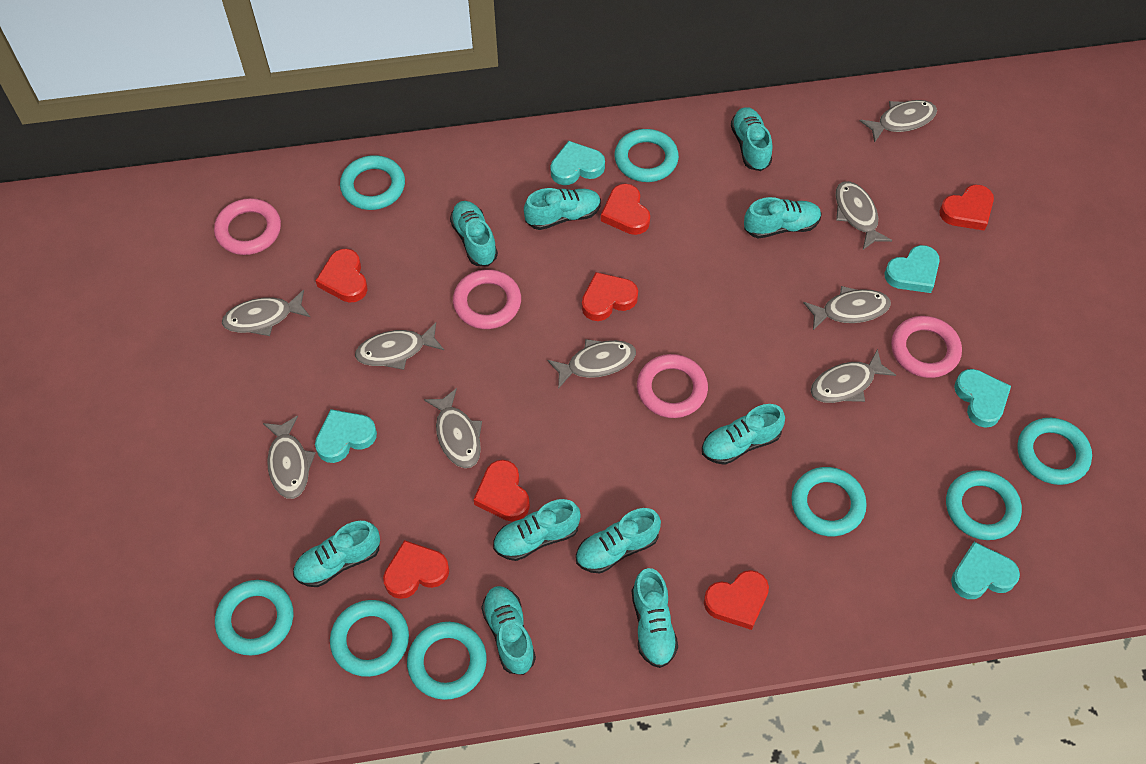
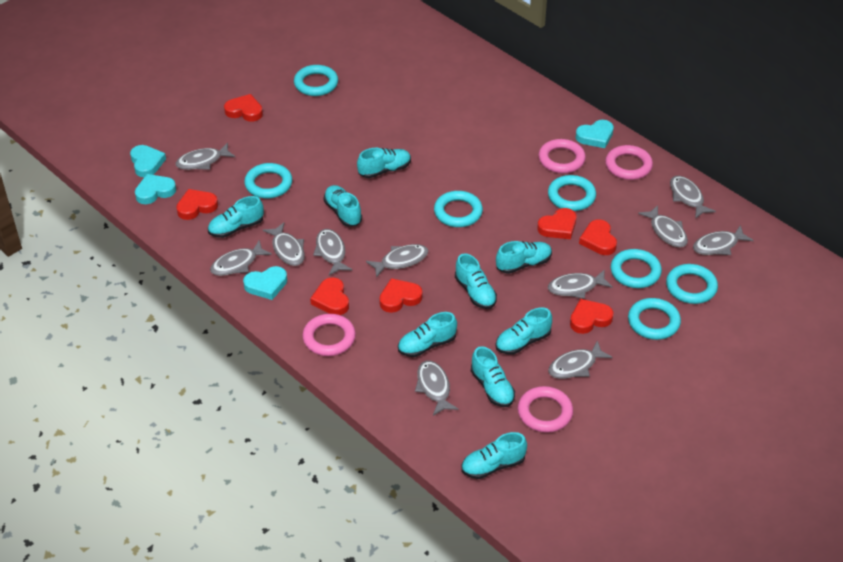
grey fish: [222,290,310,336] [263,416,316,499] [355,322,444,370] [424,388,482,468] [548,339,636,389] [803,286,891,330] [811,349,896,403] [836,181,892,250] [860,100,937,143] = 9 -> [176,143,235,170] [210,240,272,276] [263,223,305,266] [313,229,352,275] [366,244,428,278] [415,360,458,416] [548,269,613,299] [548,340,612,379] [638,205,688,247] [670,176,716,219] [693,225,754,255] = 11
turquoise heart: [315,409,377,463] [551,141,605,185] [884,245,940,293] [951,542,1020,599] [954,369,1011,428] = 5 -> [130,145,166,177] [135,174,176,204] [243,266,287,300] [576,120,614,148] = 4
turquoise ring: [215,580,293,655] [330,600,409,677] [340,155,405,210] [407,622,487,700] [615,129,679,182] [791,467,867,536] [946,470,1022,540] [1017,418,1092,485] = 8 -> [244,163,292,198] [294,65,338,96] [434,191,483,227] [548,175,596,211] [611,249,662,288] [628,298,681,340] [666,264,718,304] = 7
turquoise shoe: [293,521,380,587] [450,201,498,266] [481,586,536,675] [493,499,581,561] [524,188,601,230] [576,508,661,573] [632,568,678,668] [702,404,785,465] [731,107,772,171] [744,197,821,238] = 10 -> [208,196,264,238] [324,185,362,227] [357,148,411,178] [398,312,457,357] [455,253,497,309] [461,432,527,479] [471,346,515,407] [495,307,552,354] [496,241,552,274] = 9

